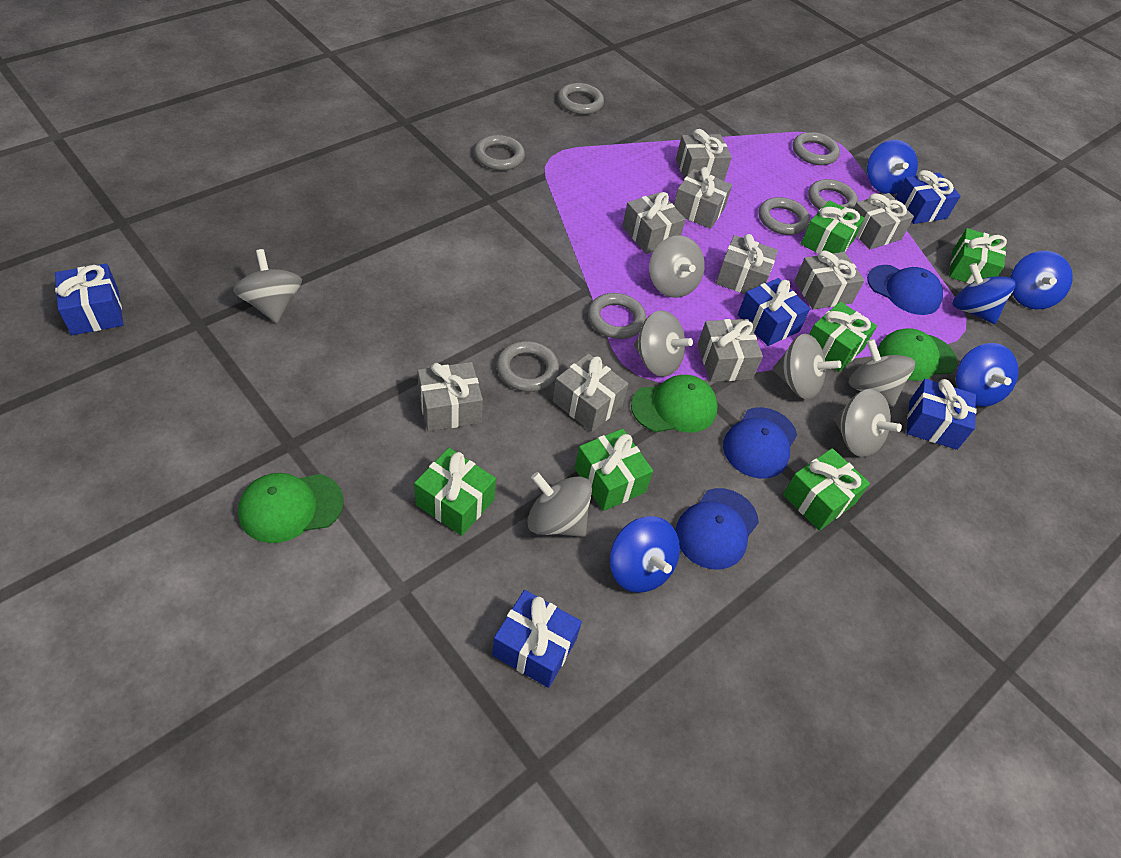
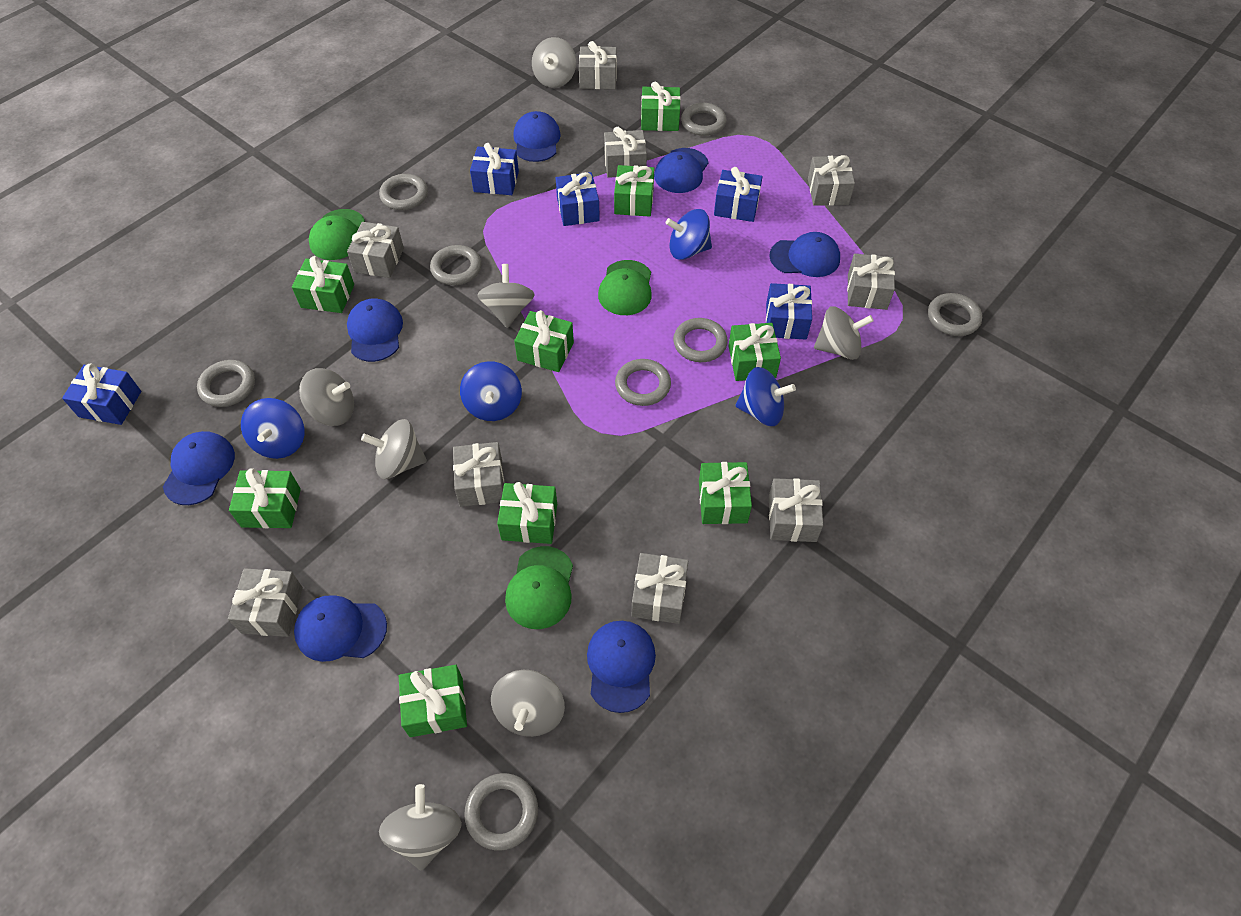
blue cap: [675,488,759,570] [723,407,797,479] [867,265,943,315] = 3 -> [163,431,235,505] [294,595,387,662] [347,298,403,362] [513,111,561,162] [587,621,656,713] [654,148,709,193] [769,232,840,277] = 7
blue spinning top: [610,516,680,593] [867,140,918,194] [953,263,1016,324] [956,343,1019,407] [1010,251,1073,309] = 5 -> [241,398,304,459] [460,361,522,421] [666,209,712,260] [736,367,796,426] = 4
green gift: [414,448,496,536] [575,429,653,511] [783,448,870,531] [801,200,865,254] [809,302,877,372] [949,228,1007,284] = 6 -> [229,468,301,528] [292,256,354,313] [399,665,467,737] [497,482,557,544] [514,310,574,372] [614,165,654,217] [641,82,681,131] [699,462,752,524] [728,323,781,381] = 9
grey ring: [474,135,525,171] [496,341,559,392] [558,83,604,115] [588,293,646,339] [759,197,810,235] [793,132,840,165] [808,179,858,210] = 7 -> [197,360,255,407] [379,174,428,210] [430,245,482,285] [464,773,538,850] [615,359,671,406] [673,318,728,362] [681,103,726,136] [928,293,982,336] = 8

